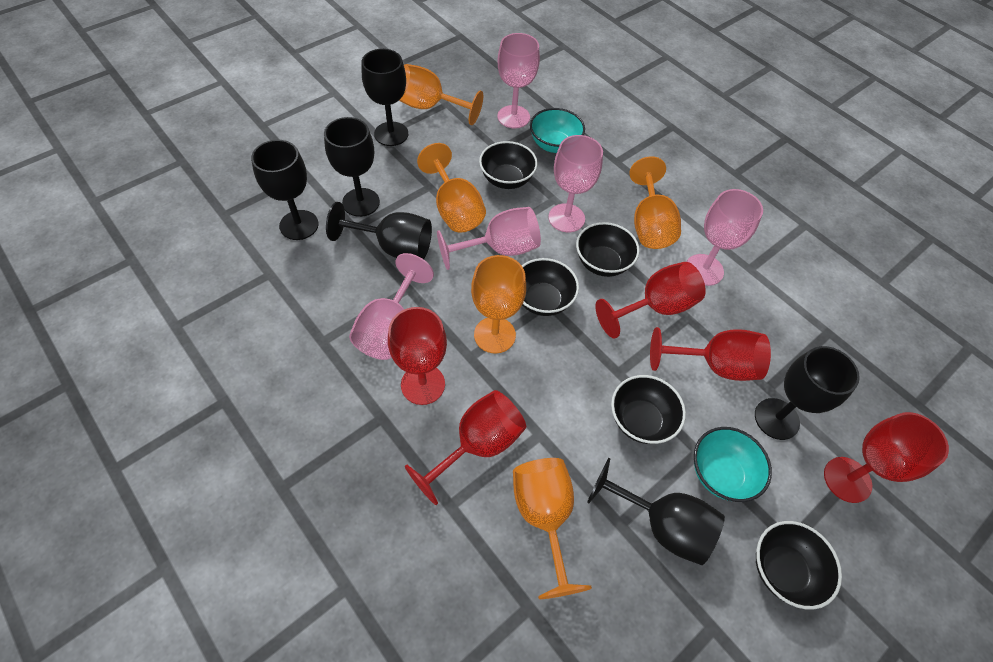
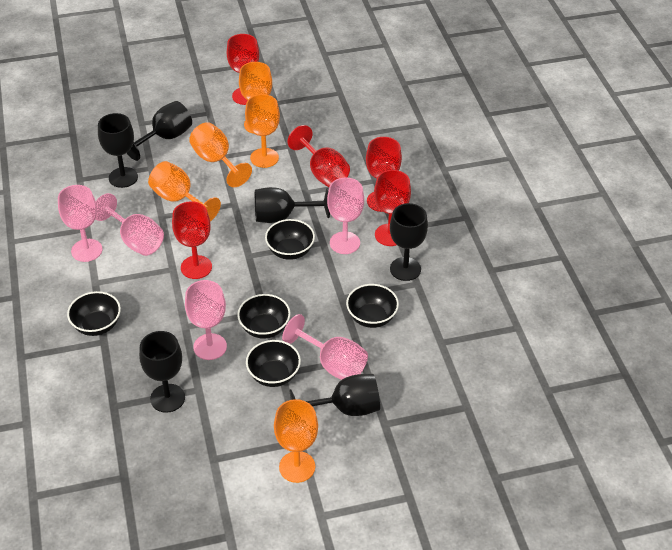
turquoise bowl: [530,108,585,153] [694,427,772,502] = 2 -> none = 0

